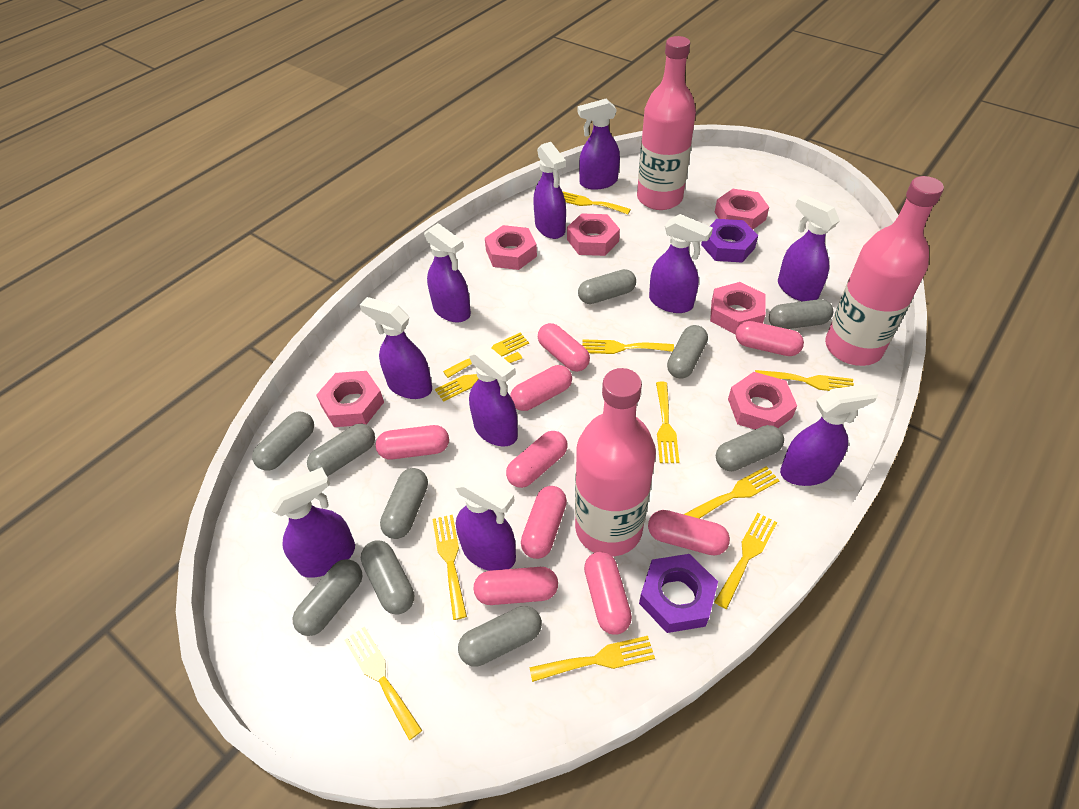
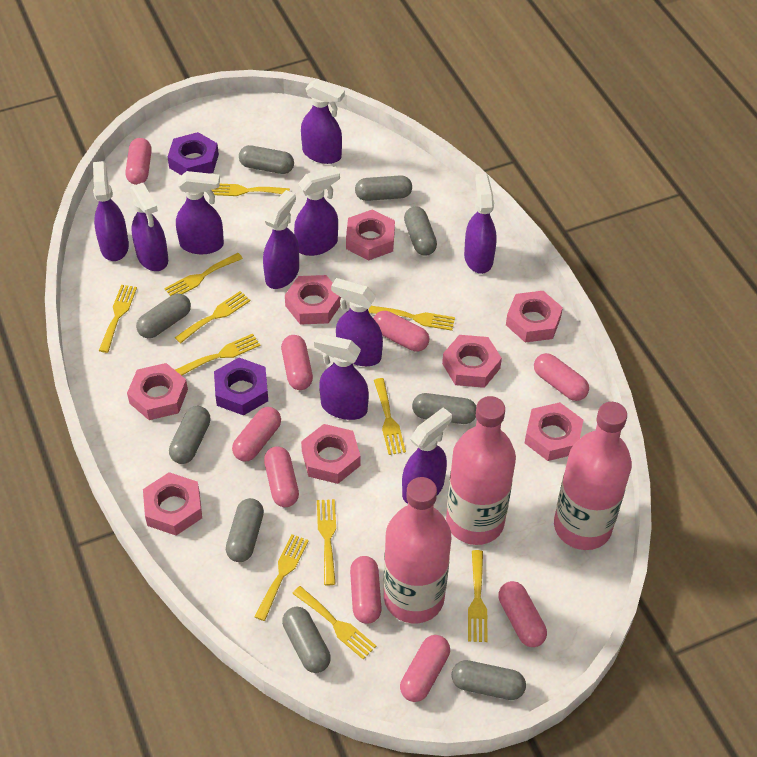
grey capsule: [252,412,314,471] [293,559,362,636] [307,424,375,476] [361,540,414,615] [380,468,428,539] [458,606,542,667] [578,269,636,304] [667,325,708,378] [716,425,784,471] [769,299,833,329] = 10 -> [136,294,191,338] [169,406,210,464] [226,498,264,562] [239,145,294,174] [282,607,331,673] [355,175,412,201] [404,207,437,256] [412,393,476,424] [452,660,526,700] = 9
pink nut: [316,371,384,427] [485,225,537,270] [567,213,620,256] [710,282,766,335] [715,189,769,229] [728,372,797,429] = 6 -> [127,363,188,420] [143,472,202,536] [285,275,341,325] [301,424,360,484] [346,209,395,260] [442,335,502,388] [506,291,563,342] [525,402,583,461] = 8

